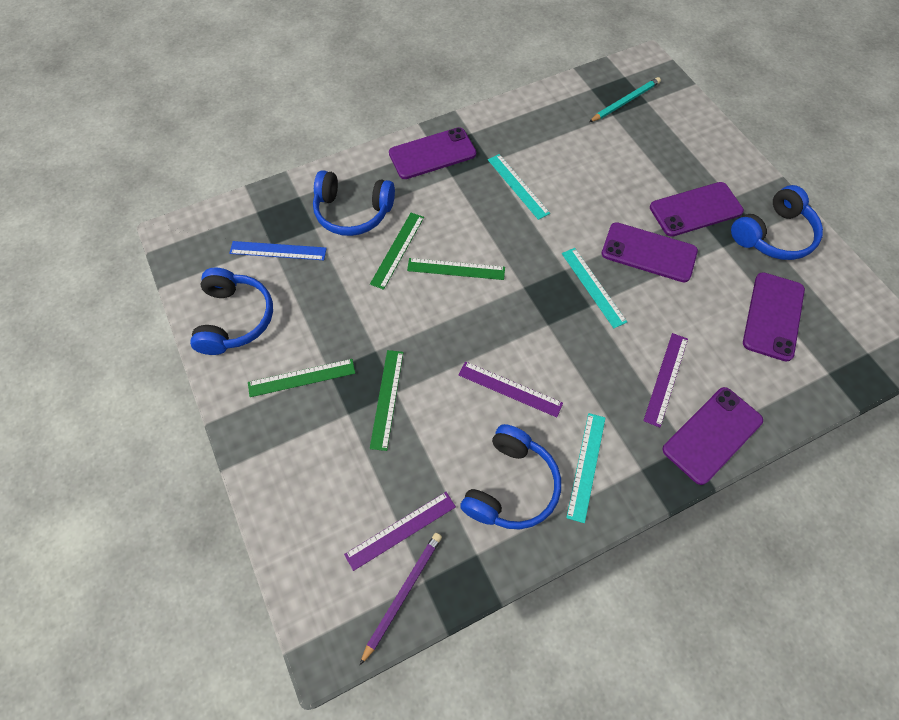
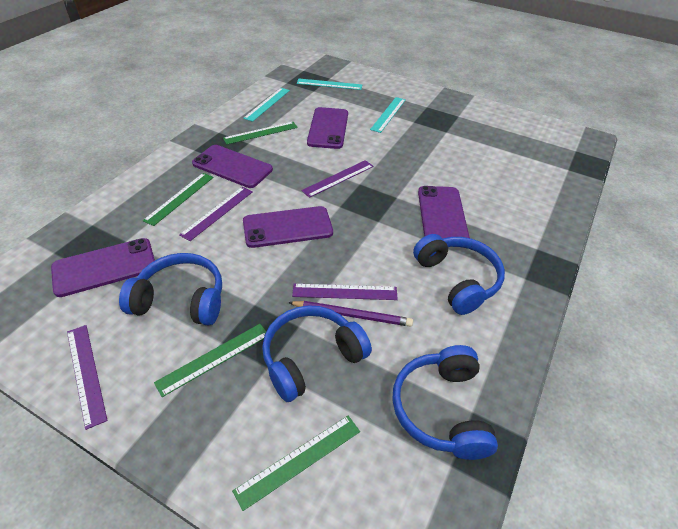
blue ruler: [229,241,327,260] = 1 -> none = 0
purple ruler: [344,492,456,571] [459,362,563,417] [643,333,688,427] = 3 -> [67,325,108,430] [179,187,252,241] [292,284,398,300] [301,160,374,198] = 4
turquoise pencil: [589,77,661,122] = 1 -> none = 0

